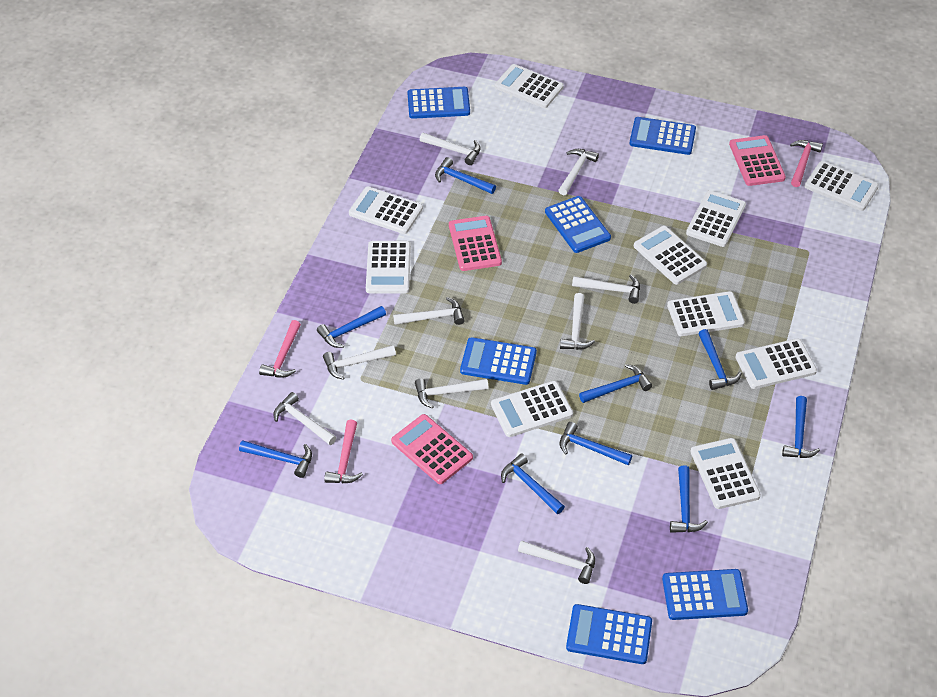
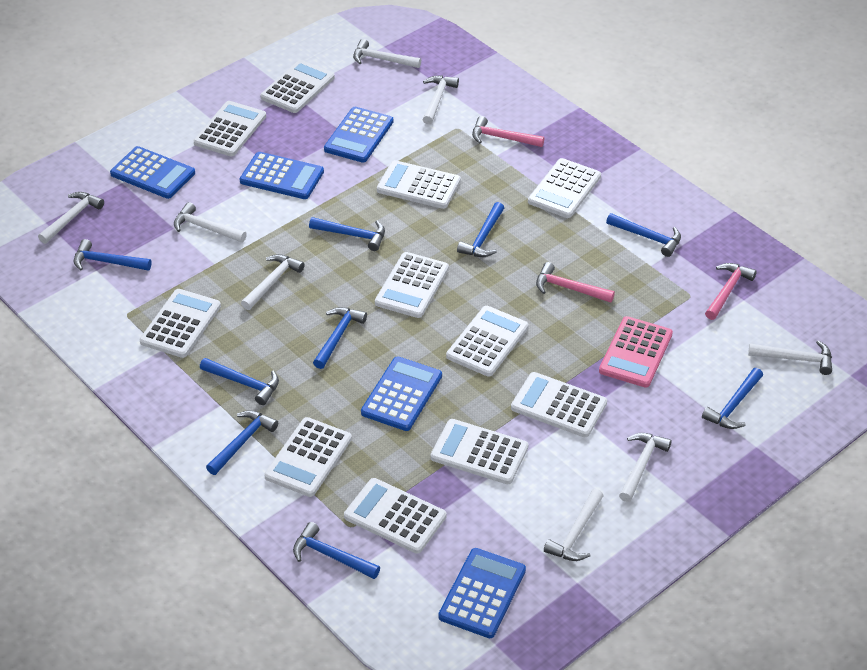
blue calculator: [408,87,470,119] [460,337,537,385] [545,196,611,253] [566,604,652,664] [629,117,696,155] [662,569,748,620] = 6 -> [110,146,195,199] [240,152,324,199] [324,107,393,163] [361,356,442,431] [438,548,526,638] = 5
pink calculator: [391,414,473,484] [449,216,502,271] [729,135,786,186] = 3 -> [599,316,673,387] = 1
white calculator: [349,186,423,234] [366,241,411,293] [491,381,573,437] [495,64,564,108] [634,226,707,285] [667,291,745,336] [686,190,746,247] [690,438,761,509] [735,338,817,389] [805,161,879,211] = 10 -> [140,289,221,358] [193,101,266,156] [260,60,335,113] [264,417,352,497] [344,478,446,554] [375,252,449,318] [377,160,461,209] [430,419,528,484] [446,306,529,377] [511,372,607,437] [528,158,601,218] = 11
white hammer: [273,392,337,445] [323,345,396,380] [393,297,465,325] [415,378,489,409] [420,133,481,165] [518,540,595,584] [558,149,599,195] [560,293,595,350] [572,275,640,304] = 9 -> [38,192,104,244] [174,202,247,243] [241,254,305,310] [353,39,421,68] [422,76,459,125] [544,489,604,561] [619,433,672,502] [748,340,832,375] = 8

